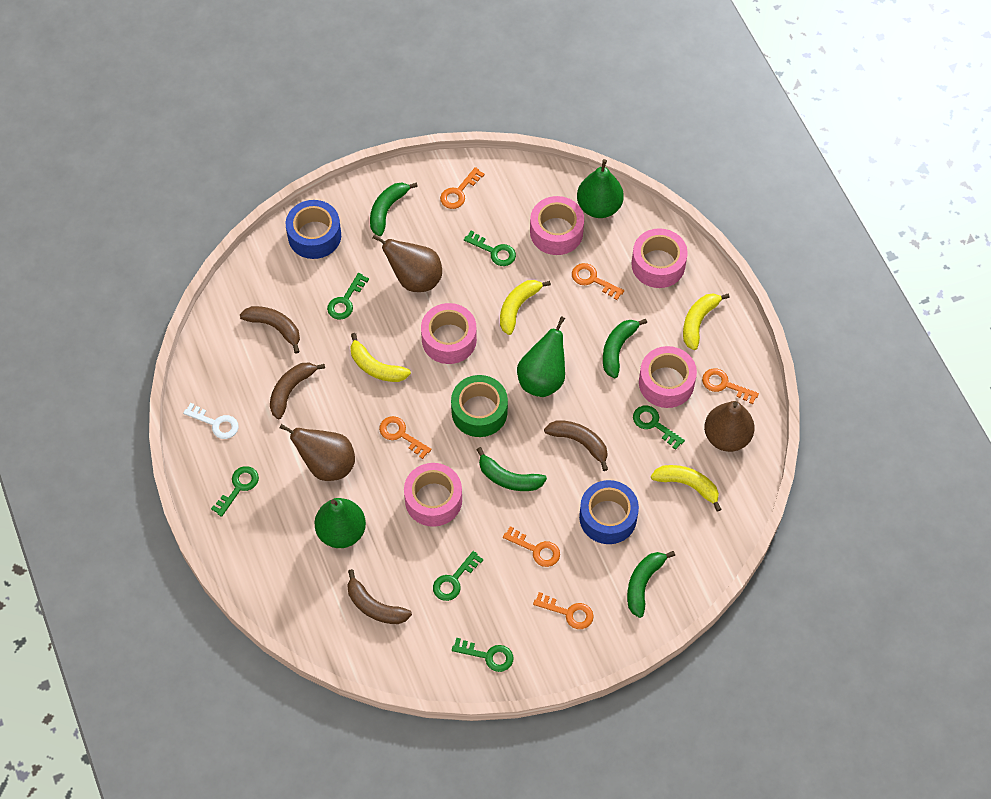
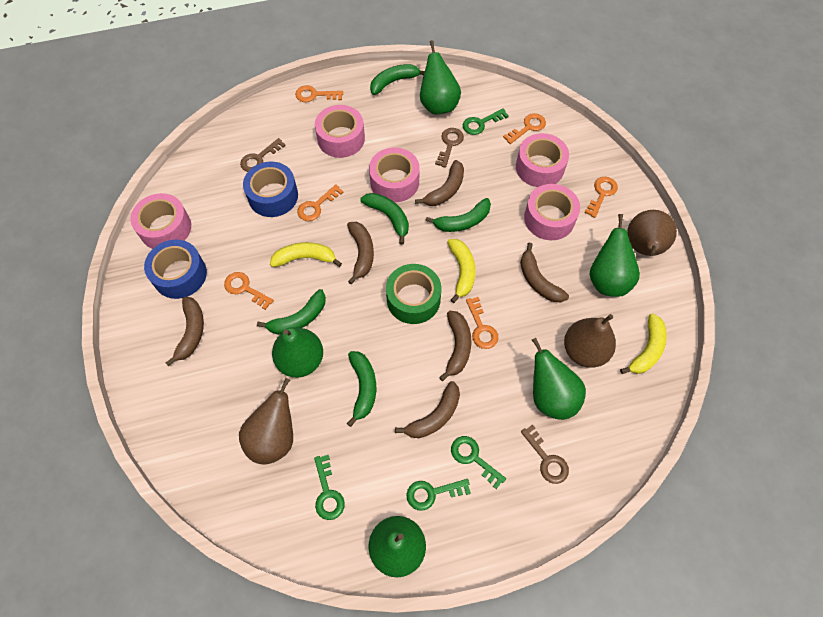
brown banana: [240,306,300,354] [270,363,325,419] [347,569,412,624] [544,420,608,471] = 4 -> [166,297,204,366] [347,222,374,284] [395,381,460,438] [415,160,464,206] [439,311,472,381] [520,243,569,302] = 6
brown key: none = 0 -> [240,138,286,172] [435,128,464,168] [521,425,569,484] = 3
green banana: [370,182,418,236] [476,447,547,491] [603,319,647,378] [627,551,675,618] = 4 -> [257,289,326,335] [347,351,376,427] [360,193,409,244] [370,64,425,95] [425,198,491,232] = 5
green key: [211,466,259,517] [327,273,369,320] [433,551,483,601] [452,638,513,672] [464,231,516,266] [633,405,685,450] = 6 -> [314,455,345,520] [406,479,471,511] [451,436,506,489] [463,108,509,135] = 4
green pear: [314,498,366,548] [517,316,565,397] [577,159,624,218] = 3 -> [272,327,323,378] [369,516,426,577] [420,40,461,115] [532,338,586,420] [590,214,640,297] = 5
white key: [183,403,239,439] = 1 -> none = 0
yellow banana: [350,333,411,382] [500,280,551,335] [651,465,721,512] [683,293,730,350] = 4 -> [270,242,342,267] [447,239,476,303] [620,313,667,374] = 3

